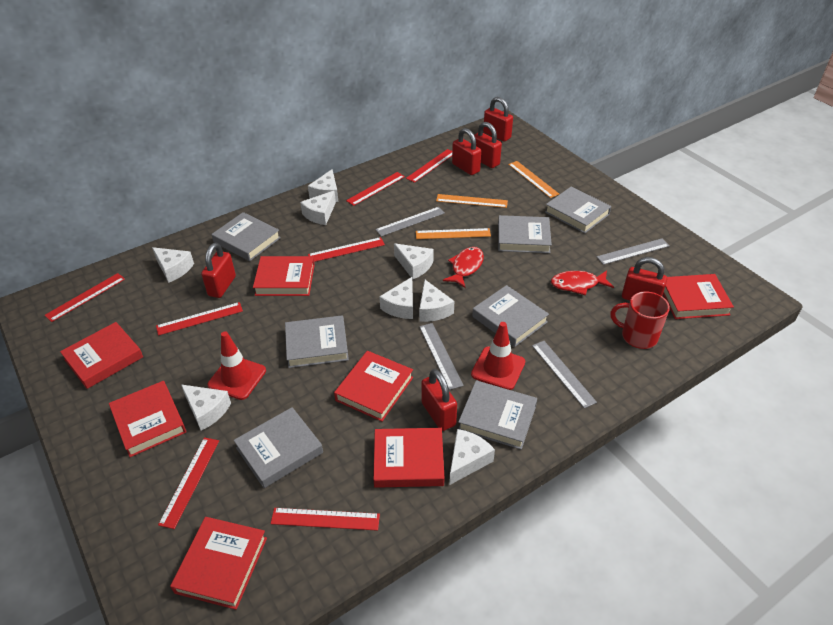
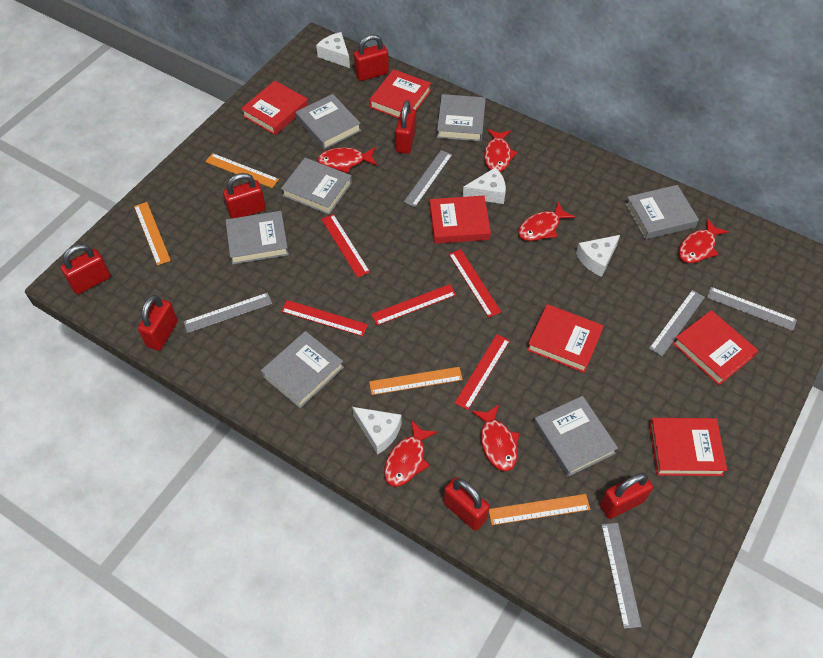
grey ruler: [375,207,445,236] [419,323,464,390] [532,341,597,408] [597,238,669,265] = 4 -> [183,293,272,333] [404,150,452,207] [601,523,642,629] [649,290,705,356] [707,287,797,331] = 5
orange ruler: [416,228,491,239] [436,194,508,208] [508,161,559,198] = 3 -> [134,202,171,265] [205,153,279,188] [369,367,463,395] [489,494,590,525] = 4
red book: [60,322,143,389] [109,381,186,457] [170,517,267,610] [253,256,315,296] [334,351,413,421] [373,428,445,488] [663,274,734,319] = 7 -> [241,81,308,135] [369,69,431,119] [430,195,491,244] [527,304,604,373] [649,418,727,476] [673,310,758,385] = 6
red fish: [443,247,484,288] [551,270,614,295] = 2 -> [317,147,377,173] [384,420,437,487] [472,405,519,471] [484,129,517,172] [518,201,575,241] [679,218,729,263] = 6
red mug: [610,291,670,349] = 1 -> none = 0
red padlock: [201,243,236,298] [421,369,457,431] [452,128,481,175] [474,122,502,168] [483,97,513,142] [622,257,667,300] = 6 -> [60,244,111,294] [138,295,178,351] [223,173,266,218] [354,34,389,81] [395,100,416,154] [443,477,490,531] [600,473,653,519] = 7
red ruler: [44,273,125,322] [156,302,243,336] [158,437,219,529] [271,508,380,531] [308,237,385,262] [346,172,405,206] [406,149,452,183] = 7 -> [281,300,368,336] [321,214,370,278] [371,284,456,325] [449,249,501,317] [455,334,510,410] = 5
red traffic cone: [207,331,266,400] [471,322,525,390] = 2 -> none = 0
white cheese: [152,247,194,283] [181,385,231,431] [300,191,336,225] [308,169,338,202] [379,277,413,319] [394,243,433,279] [419,280,454,322] [449,429,495,485] = 8 -> [316,32,350,68] [352,407,402,455] [463,167,506,204] [576,235,620,277] = 4

